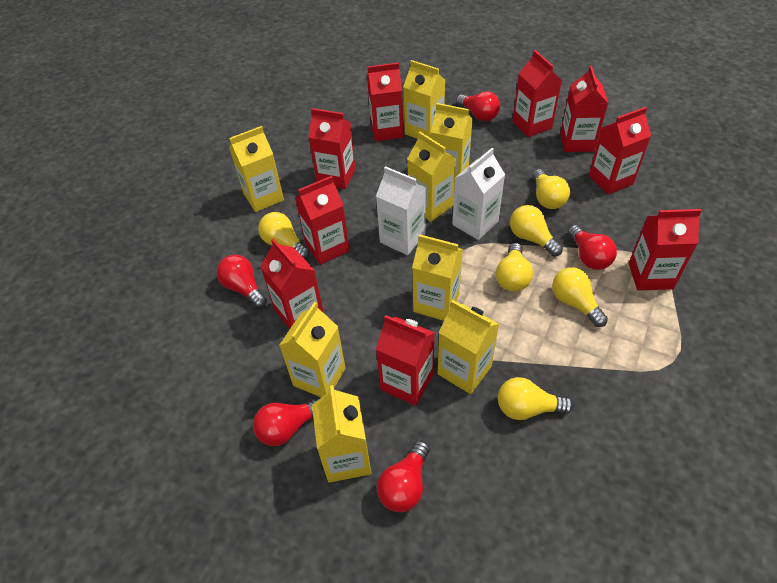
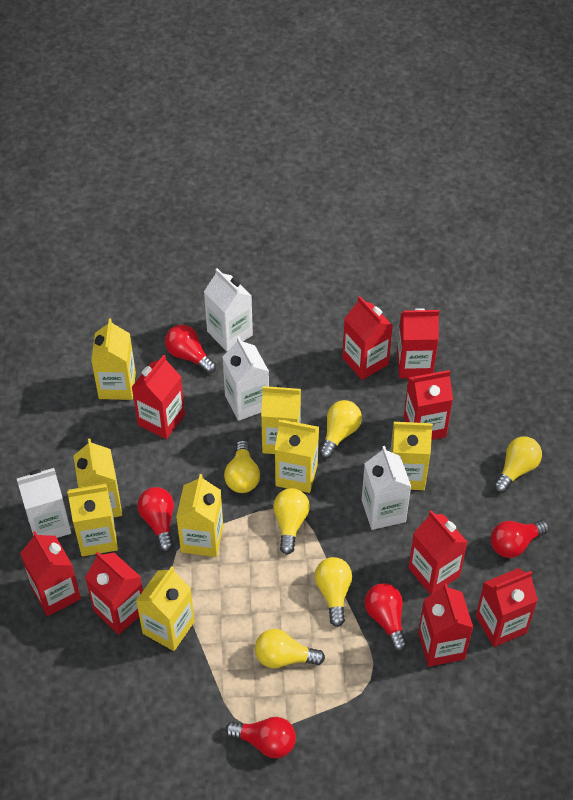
white carton: [376,166,426,255] [452,148,505,240] = 2 -> [17,468,71,538] [204,268,253,351] [223,336,269,421] [362,446,411,530] = 4

